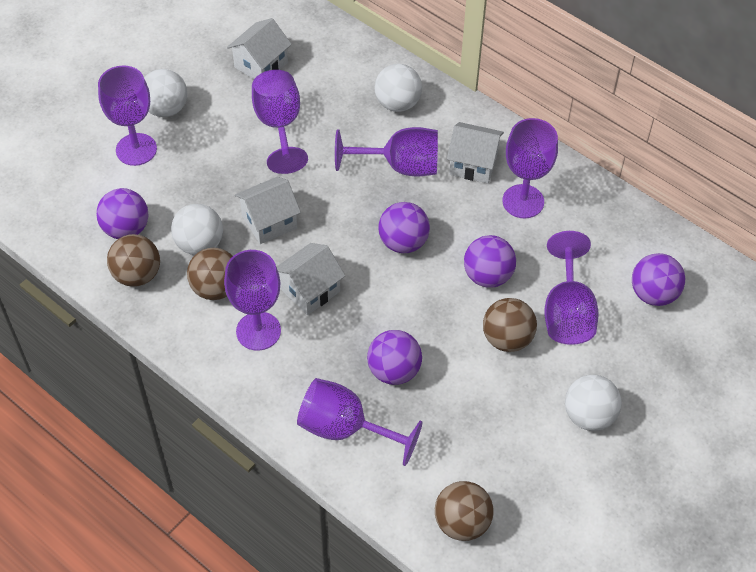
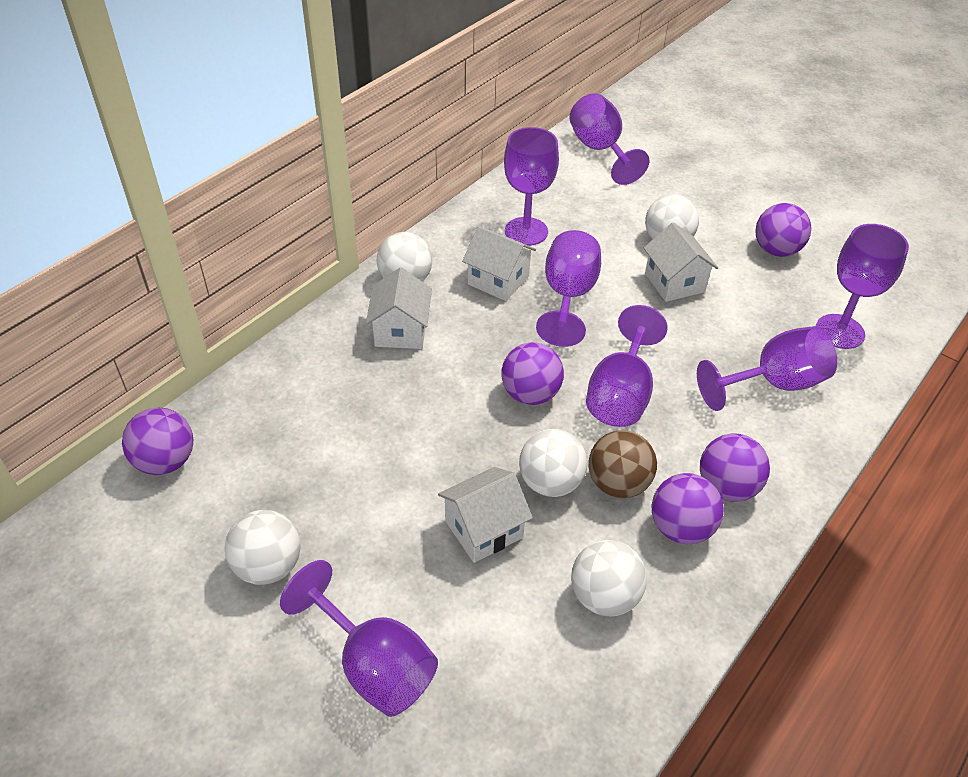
brown ball: [107,234,160,287] [187,248,233,300] [435,481,494,541] [483,298,537,352] = 4 -> [589,430,657,498] = 1
white ball: [144,69,188,117] [171,204,223,255] [375,64,422,112] [565,375,622,431] = 4 -> [225,510,301,585] [377,232,433,282] [519,429,587,497] [571,540,647,616] [645,194,699,240] = 5

